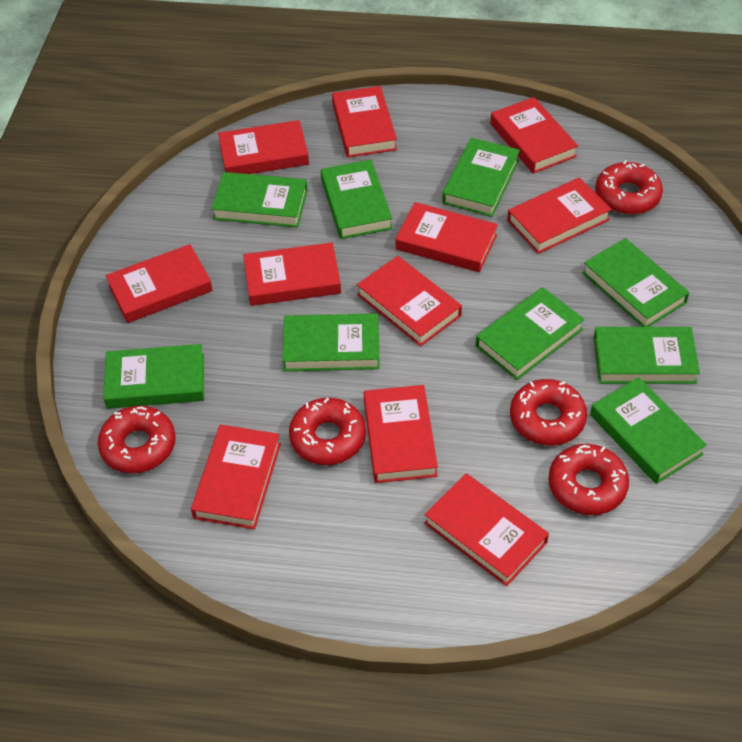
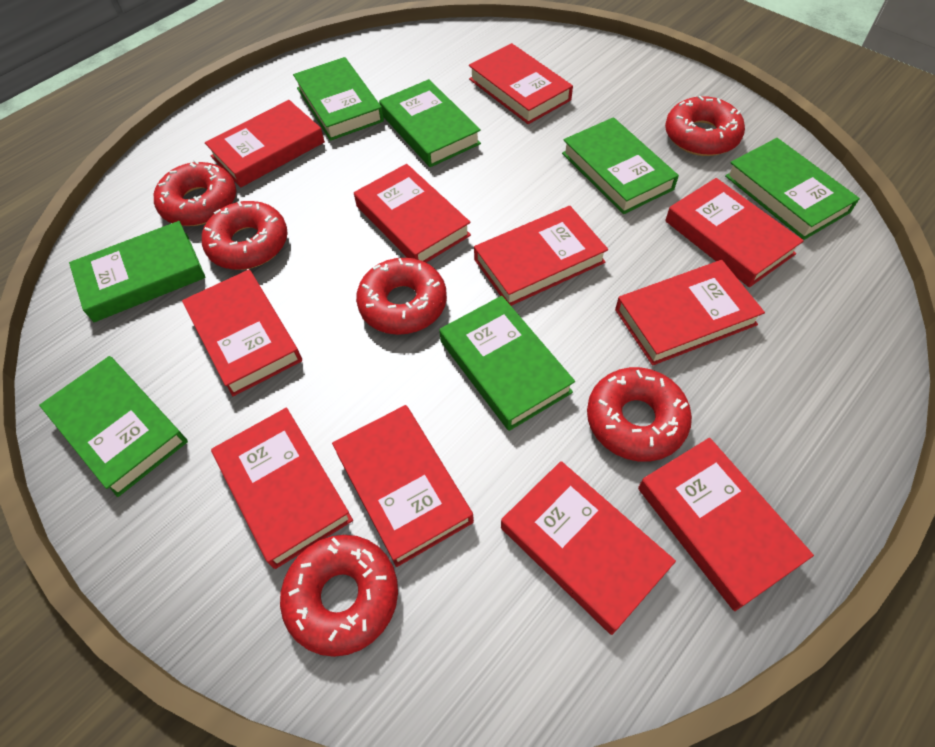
green book: [103,344,204,409] [211,172,308,228] [282,313,380,371] [321,160,393,239] [442,138,520,217] [476,287,585,380] [582,238,689,327] [590,377,707,484] [594,327,700,384] = 9 -> [39,356,188,497] [69,221,206,322] [293,57,384,141] [379,79,481,167] [439,296,575,431] [562,117,679,214] [725,138,860,240] = 7
red donut: [98,406,176,473] [289,397,366,465] [510,379,587,445] [548,444,629,515] [596,160,663,214] = 5 -> [154,160,236,226] [202,201,288,270] [280,535,398,657] [356,258,447,335] [587,367,692,462] [665,96,745,156] = 6

